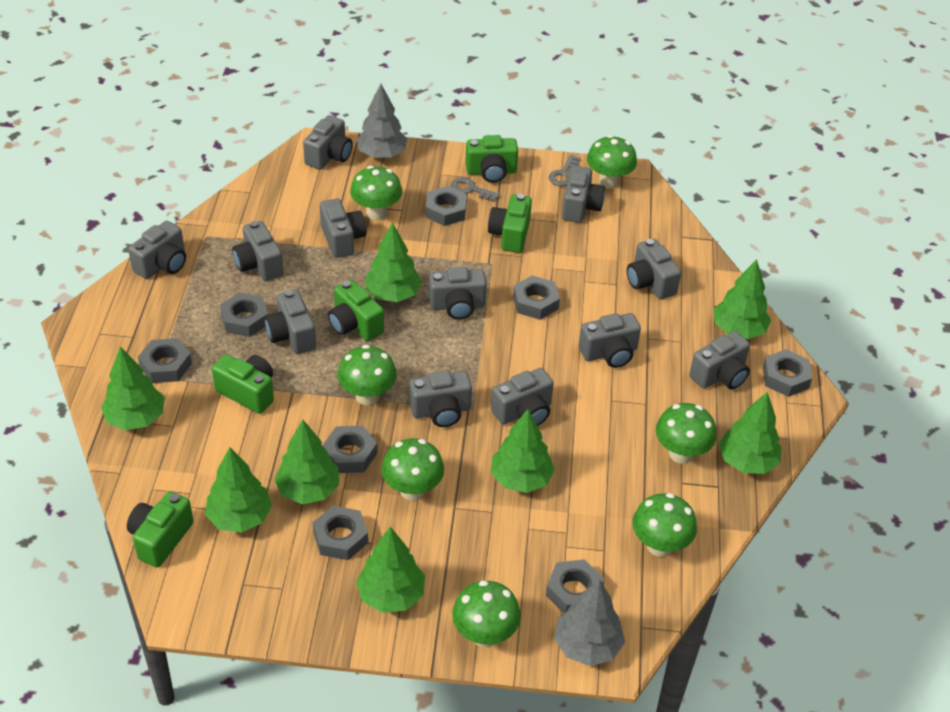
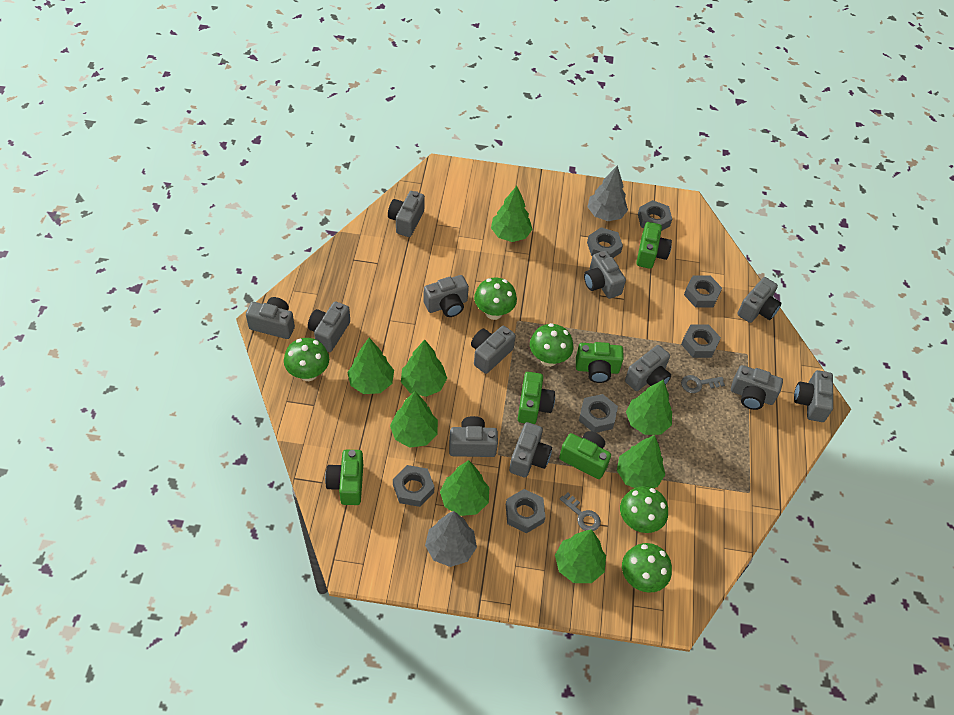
green mushroom: [337,345,397,405] [350,166,402,220] [381,438,444,501] [452,580,521,647] [587,135,637,189] [632,493,697,557] [656,403,717,463] = 7 -> [284,338,329,381] [474,277,517,320] [530,323,573,367] [620,486,668,533] [622,543,672,593] = 5
grey nut: [138,338,192,383] [220,292,268,337] [312,506,368,560] [323,426,377,473] [425,186,467,226] [513,275,560,320] [546,559,604,613] [763,349,812,397] = 8 -> [393,465,435,507] [506,489,545,533] [579,394,618,433] [587,227,623,258] [638,200,672,231] [681,324,721,358] [684,276,722,308] = 7

